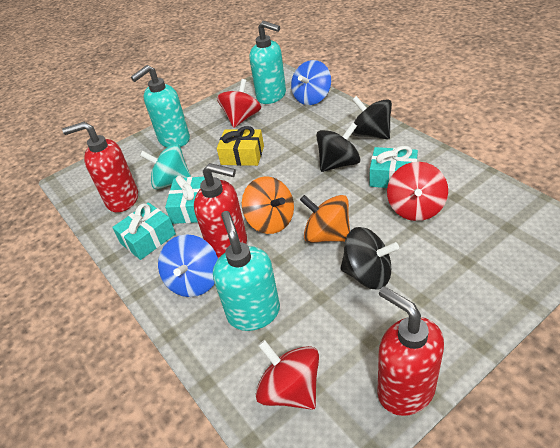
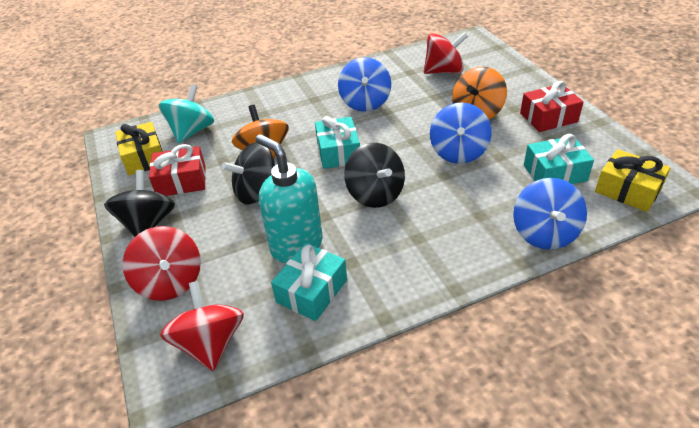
blue spinning top: [158,234,218,297] [291,60,331,105] = 2 -> [338,57,391,112] [430,103,492,164] [513,178,587,250] = 3
red gift: none = 0 -> [149,144,206,196] [520,81,584,132] = 2
red soap dispenser: [62,122,138,213] [194,163,247,258] [377,286,444,416] = 3 -> none = 0
turquoise soap dispenser: [131,65,190,147] [213,211,280,331] [249,21,286,104] = 3 -> [255,134,323,263] = 1
yellow gift: [217,126,264,166] = 1 -> [115,122,163,175] [595,149,671,212] = 2

